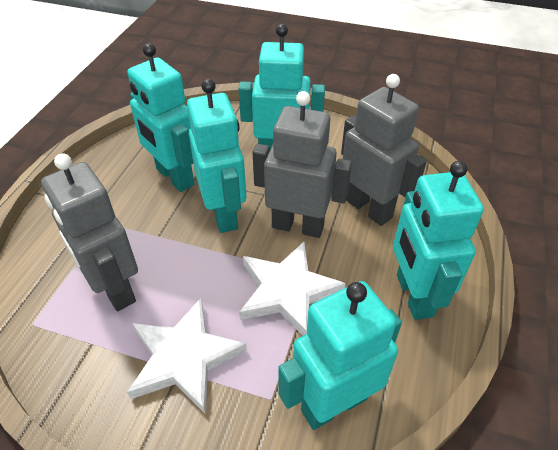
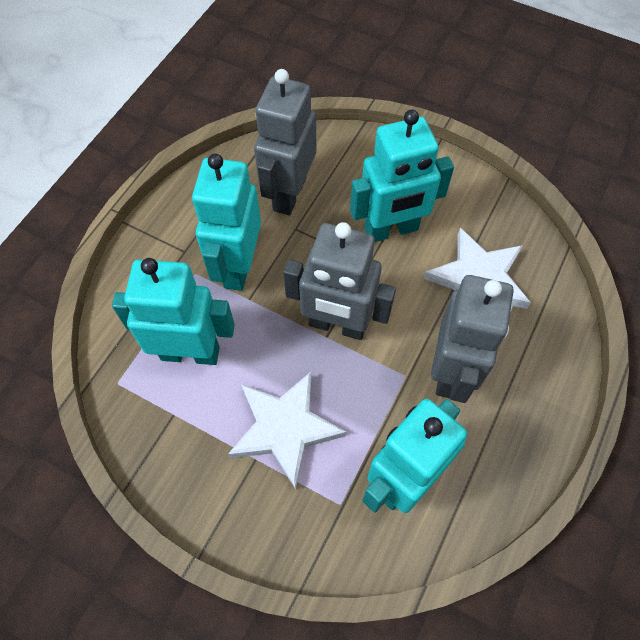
turquoise robot: [127,43,194,192] [187,79,246,233] [238,24,325,149] [278,281,402,430] [393,161,484,320] = 5 -> [112,258,235,365] [192,154,261,291] [350,110,454,242] [362,399,467,513] = 4

